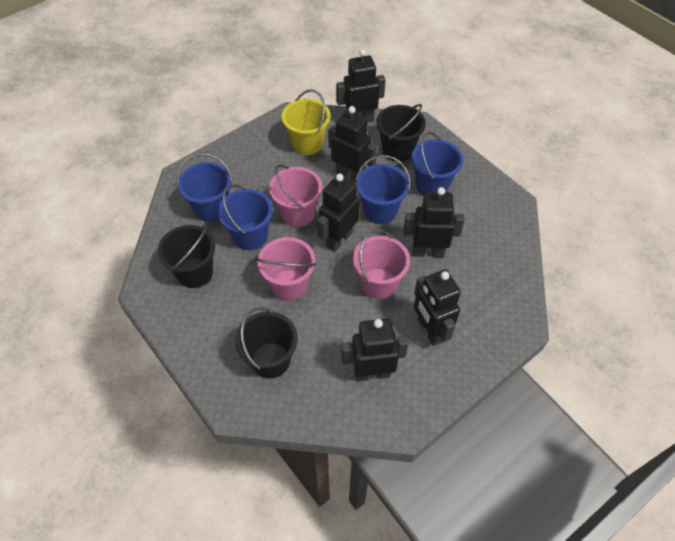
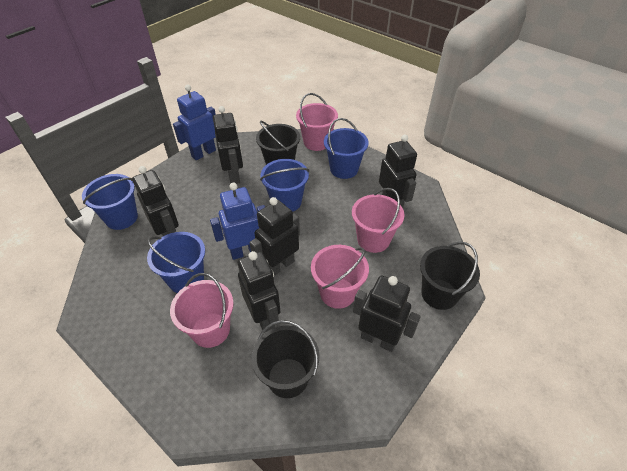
blue robot: none = 0 -> [173,84,216,160] [210,183,265,260] = 2
pink bucket: [256,237,316,301] [269,164,322,227] [353,229,410,299] = 3 -> [170,273,234,348] [296,93,338,151] [311,245,369,309] [352,188,404,253] = 4
yellow bucket: [282,89,330,155] = 1 -> none = 0

